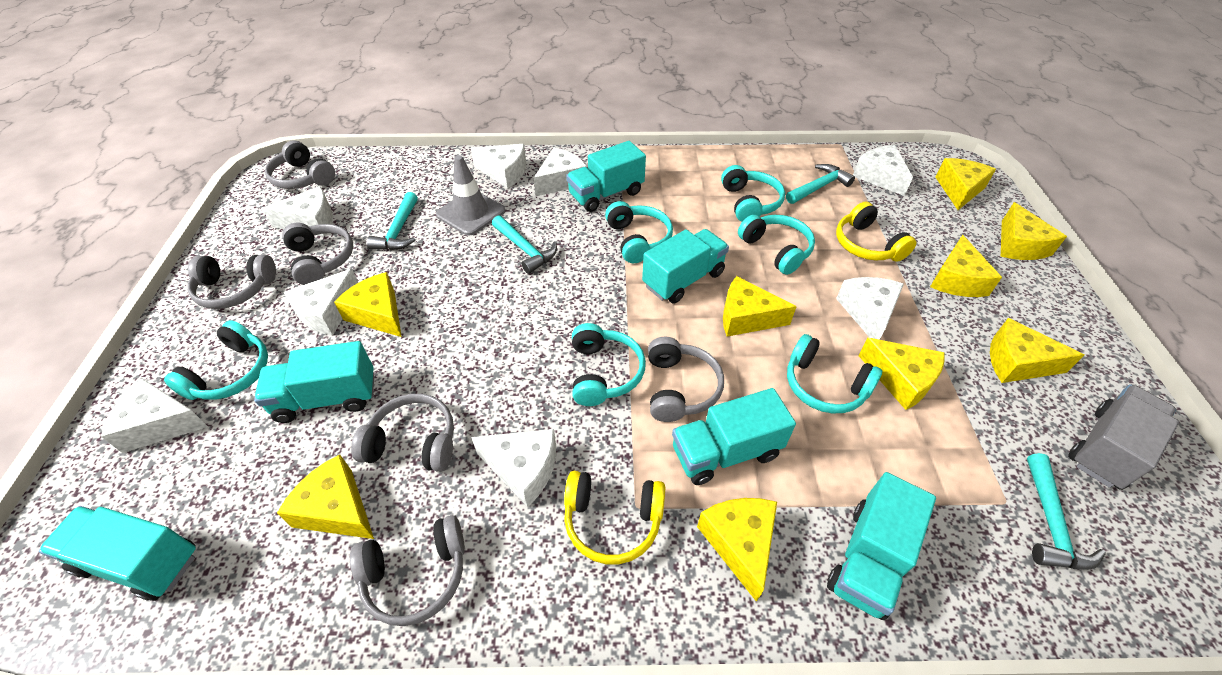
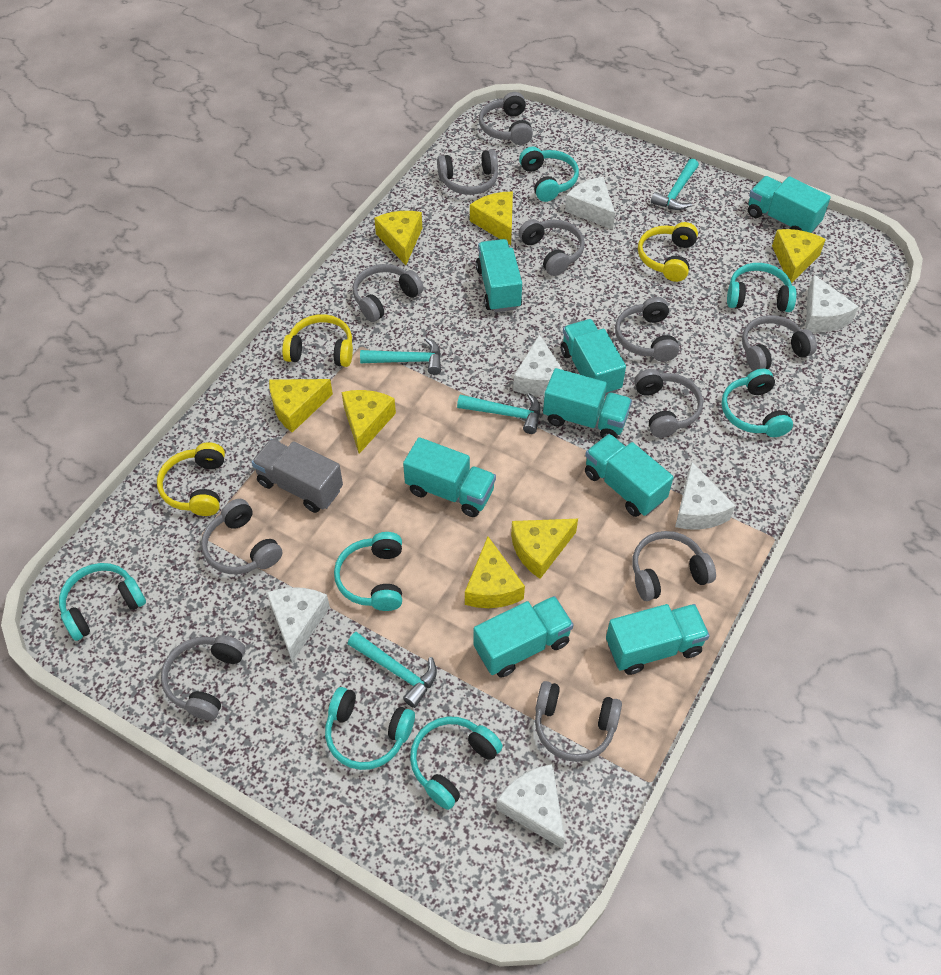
grey headphones: [187,254,276,309] [265,140,335,189] [282,223,354,285] [350,515,465,626] [351,394,454,472] [648,337,724,422] = 6 -> [161,635,246,720] [201,499,282,574] [353,264,424,322] [437,149,498,195] [479,92,533,145] [518,219,585,276] [535,681,622,762] [615,297,679,362] [633,531,716,601] [634,369,703,438] [742,315,817,371] = 11
grey traffic cone: [436,155,505,236] = 1 -> none = 0
turquoise headphones: [164,320,268,400] [572,323,646,406] [605,201,673,263] [721,165,785,222] [738,215,815,275] [787,334,882,414] = 6 -> [59,563,146,641] [325,687,415,770] [334,532,402,611] [410,716,503,810] [519,147,579,202] [721,369,793,437] [727,263,797,312] = 7
turquoise truck: [39,506,196,601] [254,341,374,423] [566,141,646,212] [642,229,729,303] [672,388,796,485] [827,472,936,620] = 6 -> [403,437,496,517] [474,596,574,678] [476,239,522,312] [543,368,632,439] [561,319,626,396] [585,434,674,517] [606,604,710,675] [748,176,831,233] = 8
white cheese: [101,378,208,453] [262,186,333,236] [284,269,359,335] [471,144,526,188] [471,429,556,507] [534,147,587,196] [836,277,904,340] [853,145,913,196] = 8 -> [267,587,330,662] [496,764,565,849] [513,334,563,396] [565,177,615,230] [675,462,735,530] [806,275,859,333] = 6
yellow cheese: [277,454,374,539] [334,272,402,337] [697,498,777,602] [723,276,797,337] [858,338,945,410] [930,235,1002,297] [936,158,996,210] [990,318,1084,383] [1001,202,1067,260] = 9 -> [269,379,333,433] [342,390,396,454] [374,211,422,265] [465,537,525,608] [470,192,513,245] [511,519,578,579] [772,229,826,283] = 7
yellow headphones: [564,471,665,564] [836,202,917,262] = 2 -> [157,442,225,516] [282,314,353,367] [638,222,698,282] = 3

